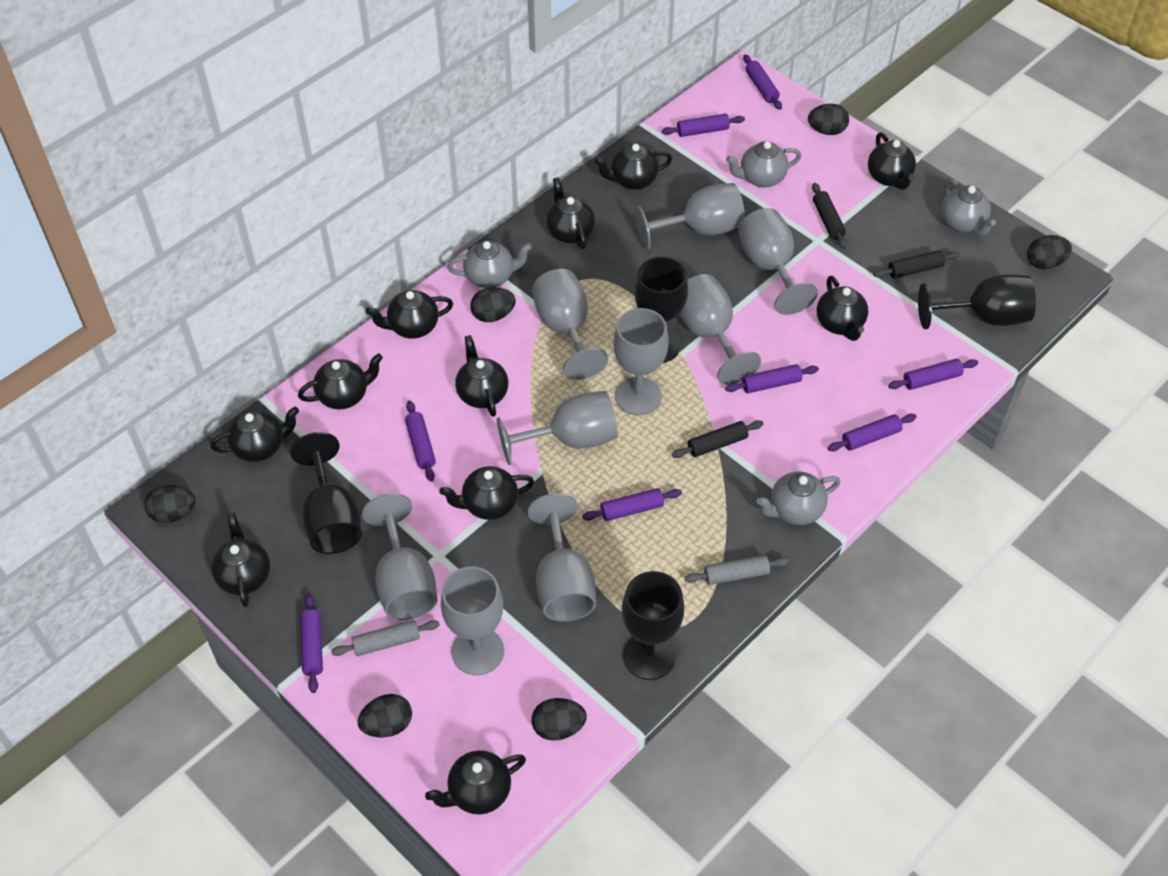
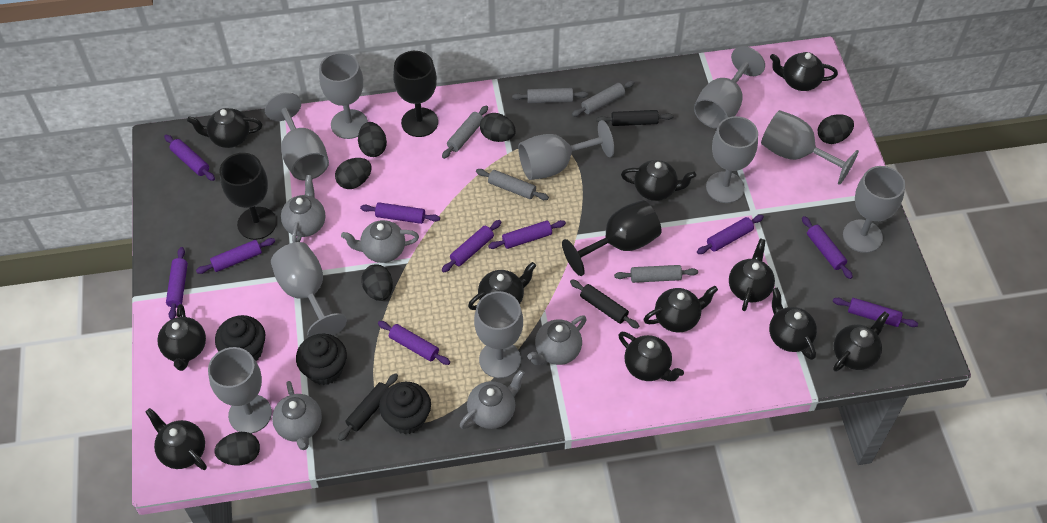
black cupcake: none = 0 -> [215,315,265,361] [296,334,347,385] [379,382,431,434] = 3
black goblet: [290,432,362,554] [622,571,684,680] [634,257,688,363] [918,274,1036,329] = 4 -> [219,153,277,240] [393,51,438,137] [562,200,662,276] = 3
grey goblet: [362,493,438,620] [441,566,504,675] [497,391,618,465] [528,493,596,621] [532,269,608,380] [613,308,669,415] [635,183,745,250] [680,274,761,384] [738,208,818,315] = 9 -> [208,347,272,434] [265,92,329,181] [271,242,347,337] [319,52,368,139] [474,291,523,378] [518,120,614,180] [694,46,765,129] [706,116,758,203] [761,110,859,185] [843,166,905,253] = 10
grey rolling pin: [331,620,440,656] [685,555,789,585] = 2 -> [442,105,488,159] [476,169,549,200] [512,88,588,103] [572,81,635,117] [614,265,698,283] = 5
grey teapot: [447,241,532,288] [726,141,801,188] [756,471,840,525] [941,178,996,236] = 4 -> [272,381,322,450] [281,175,325,243] [341,220,419,263] [460,370,525,429] [527,315,587,365] = 5
purple rolling pin: [300,593,323,693] [405,401,436,482] [582,488,682,521] [662,114,745,137] [725,364,819,393] [743,55,782,110] [828,414,917,451] [888,359,978,390] = 8 -> [164,135,215,181] [166,247,188,320] [196,238,275,274] [360,202,440,224] [378,321,450,365] [442,220,501,272] [488,220,566,249] [697,215,764,254] [802,216,853,279] [833,298,918,327] = 10

